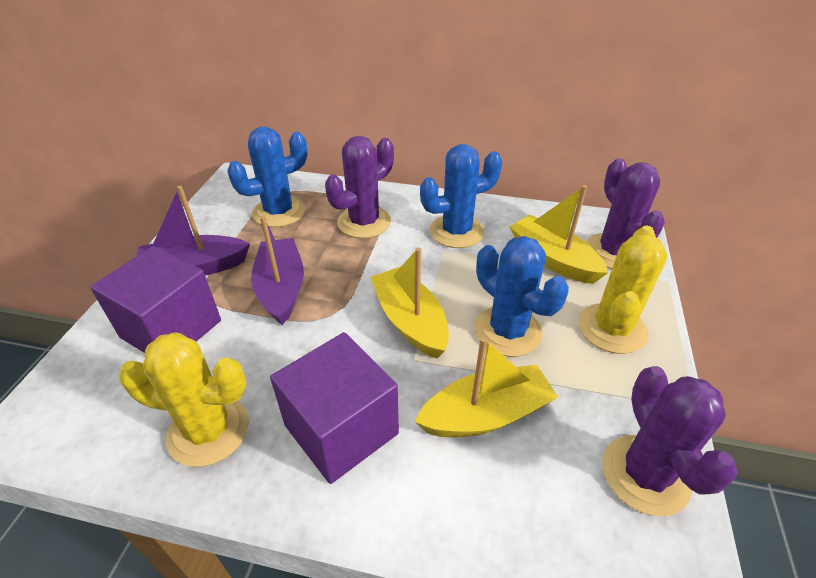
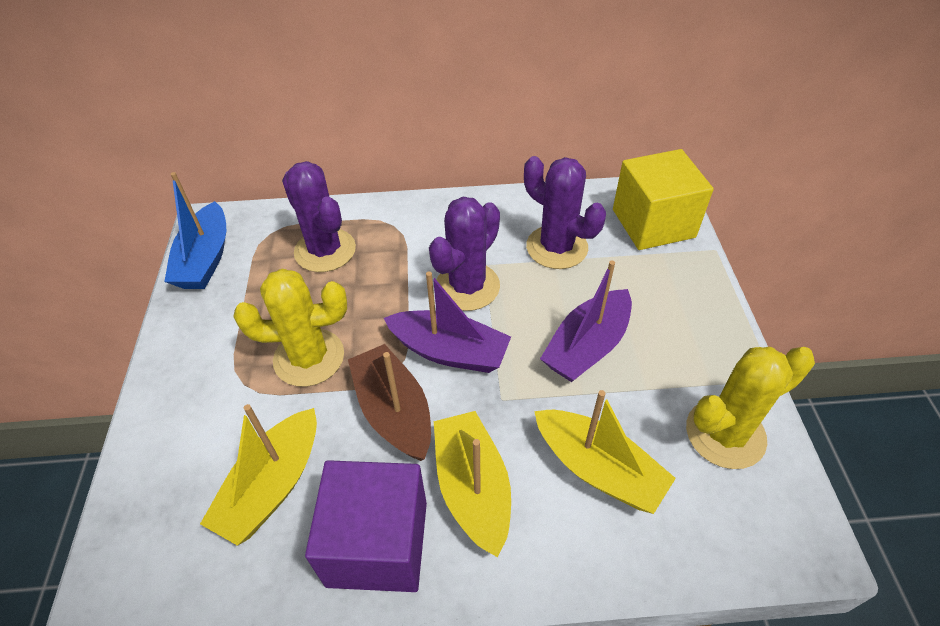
blue boat: none = 0 -> [164,172,226,289] = 1
blue cactus: [227,127,308,227] [420,144,502,248] [475,236,569,357] = 3 -> none = 0
brown boat: none = 0 -> [348,344,431,461] = 1
purple cube: [90,246,221,353] [270,332,399,484] = 2 -> [305,460,427,592] = 1
yellow cube: none = 0 -> [613,149,714,250] = 1

